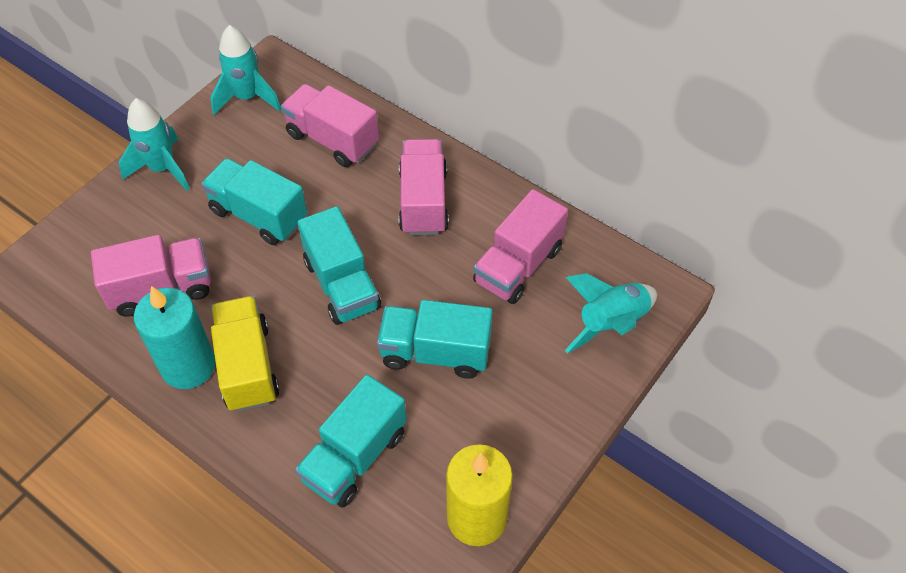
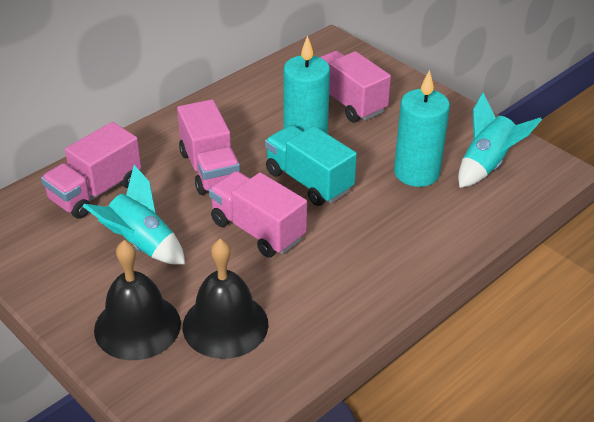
black bell: none = 0 -> [94,240,181,360] [183,239,268,359] = 2
turquoise candle: [134,286,216,389] = 1 -> [284,35,330,134] [394,70,450,187] = 2
turquoise rocket: [119,98,190,191] [211,25,281,115] [565,273,657,353] = 3 -> [82,165,185,265] [458,93,542,188] = 2
turquoise truck: [201,158,307,245] [295,375,407,508] [297,206,381,325] [377,300,492,379] = 4 -> [265,125,357,206] = 1
yellow candle: [446,444,513,546] = 1 -> none = 0
yellow truck: [211,296,279,412] = 1 -> none = 0

